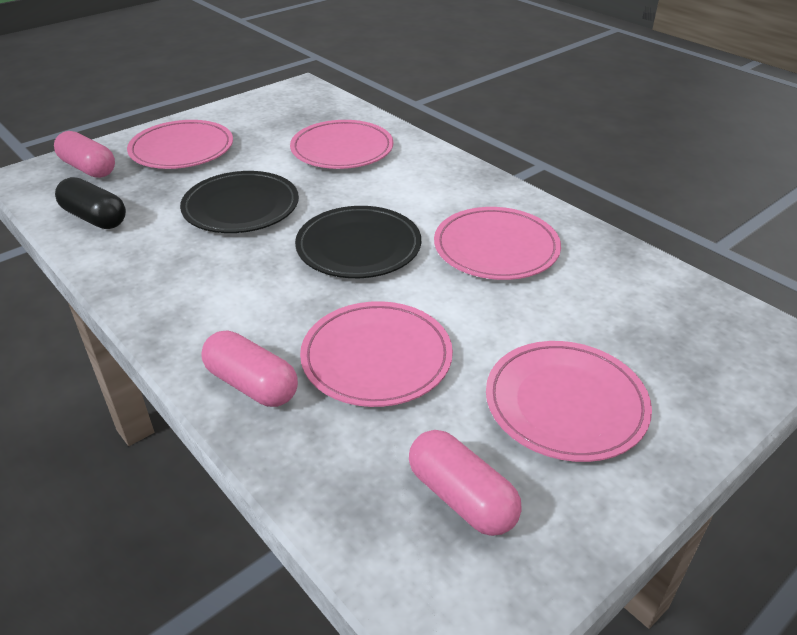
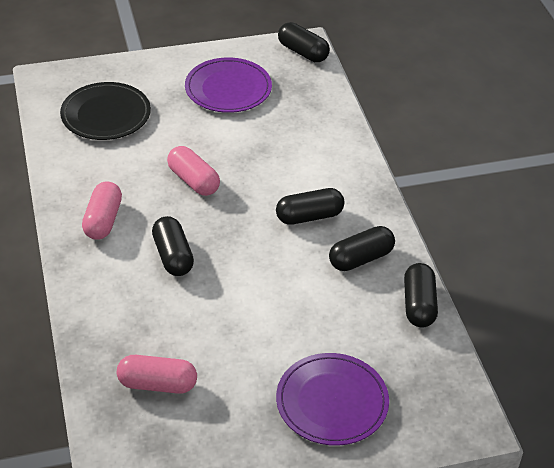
black capsule: [55,177,126,229] = 1 -> [152,216,194,276] [276,188,345,225] [278,22,330,62] [329,226,395,271] [404,263,438,328] = 5
black plate: [180,171,299,233] [295,206,421,278] = 2 -> [60,82,151,140] = 1
pink plate: [127,120,233,169] [290,120,393,169] [300,301,453,407] [434,207,561,280] [486,341,652,462] = 5 -> none = 0
purple plate: none = 0 -> [185,58,272,113] [276,353,389,446] = 2

